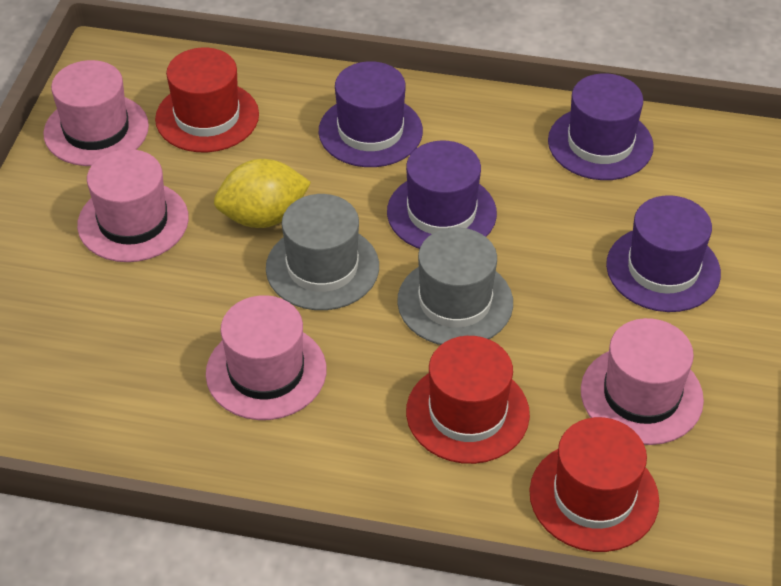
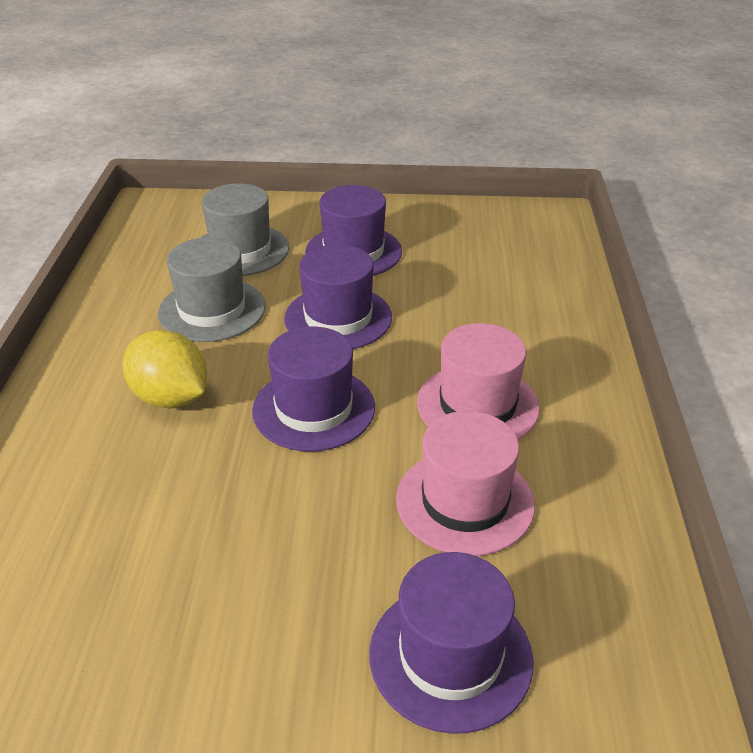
pink hat: [43,60,149,166] [77,149,189,262] [206,295,326,420] [581,318,704,445] = 4 -> [396,411,535,556] [417,323,540,440] = 2
red hat: [155,48,259,152] [406,336,530,464] [529,417,659,552] = 3 -> none = 0

